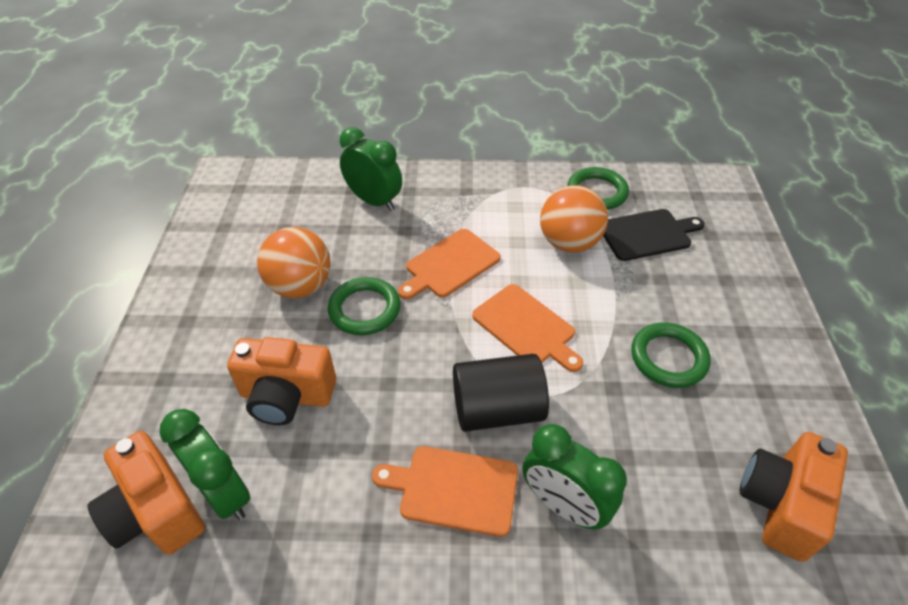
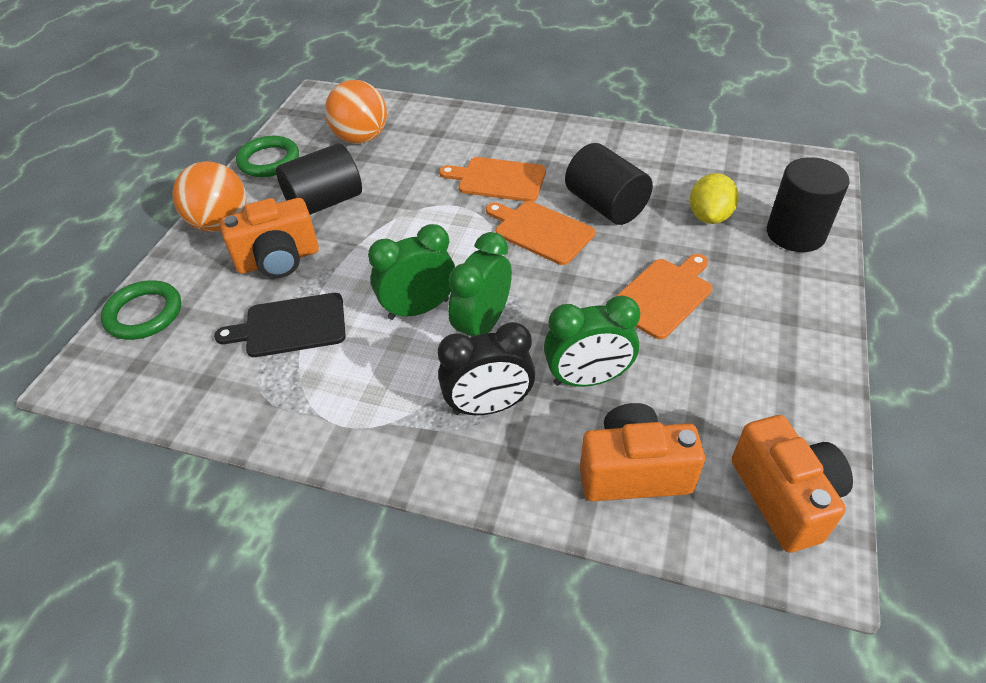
black clock: none = 0 -> [438,322,535,415] = 1
black cylinder: [453,354,549,432] = 1 -> [276,143,362,215] [565,143,653,225] [767,157,850,252] = 3
green ring: [328,277,401,335] [568,167,629,210] [631,322,711,388] = 3 -> [101,280,181,340] [236,136,299,177] = 2
yellow lemon: none = 0 -> [690,173,739,224] = 1

